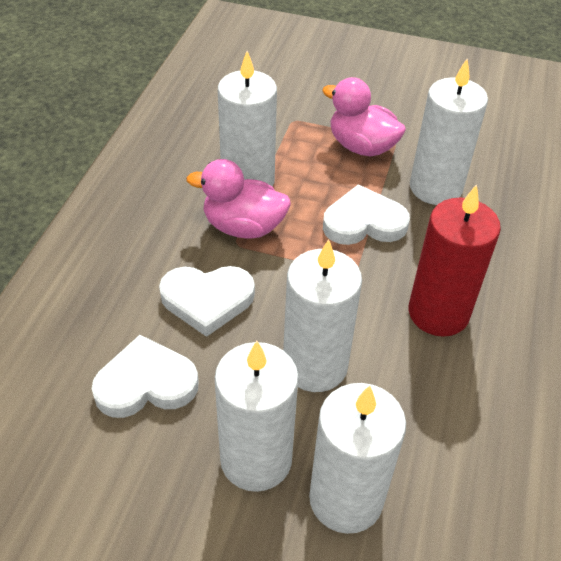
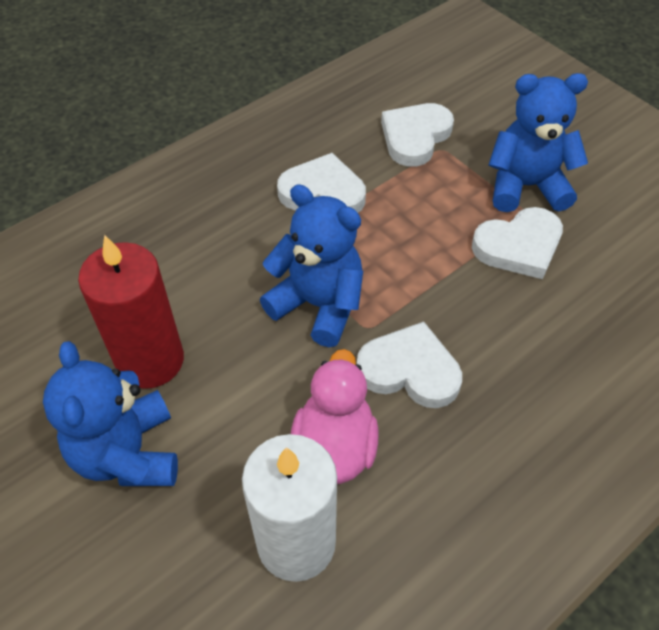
blue teddy bear: none = 0 -> [43,341,178,486] [260,184,363,347] [489,73,588,212] = 3
pink duck: [186,159,291,239] [322,77,406,157] = 2 -> [291,349,379,484] = 1
white candle: [214,341,299,492] [218,51,277,187] [283,239,362,392] [309,383,406,534] [410,59,488,205] = 5 -> [242,434,337,582] = 1
white heart: [92,335,199,418] [159,266,255,337] [323,184,410,245] = 3 -> [277,153,366,213] [357,321,462,408] [381,103,454,167] [472,207,563,279] = 4

